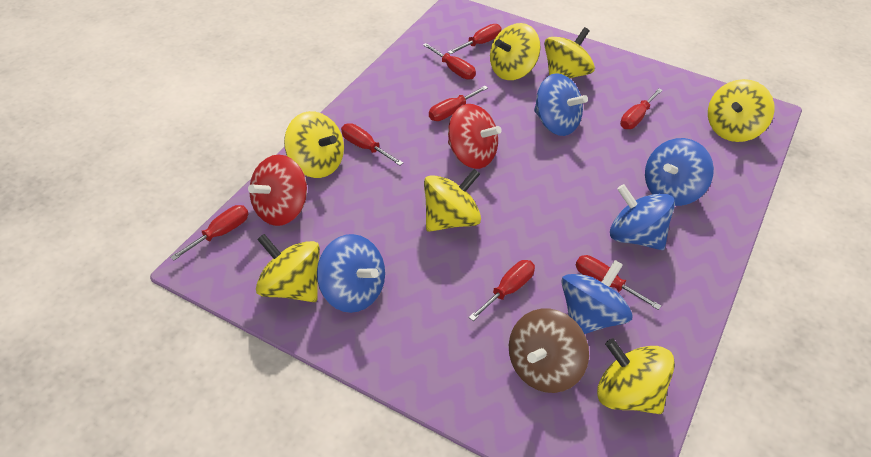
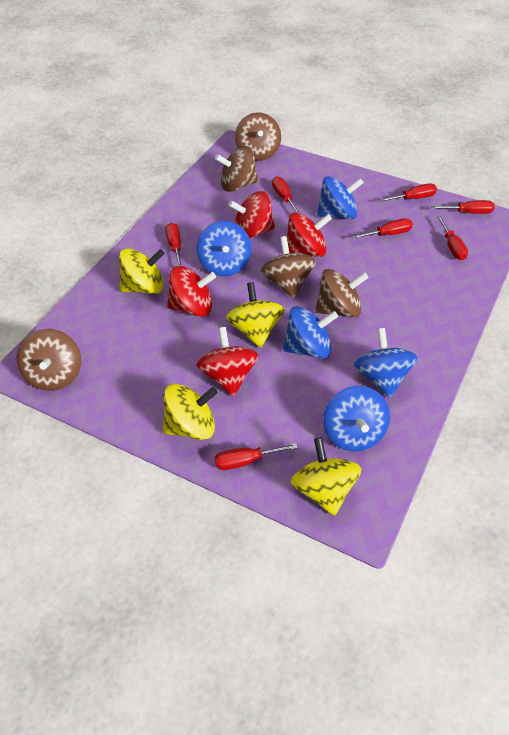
brown spinning top: [509,309,589,393] = 1 -> [17,329,81,391] [215,146,259,192] [235,112,281,161] [261,236,316,298] [315,269,369,318] = 5
red screwdriver: [170,205,248,260] [341,123,403,166] [423,43,476,80] [429,86,488,121] [448,24,502,54] [469,260,535,321] [576,255,661,310] [620,88,663,129] = 8 -> [166,223,182,266] [215,443,298,470] [272,177,301,214] [352,219,413,239] [379,183,437,202] [431,200,495,214] [437,216,468,260] = 7
red spinning top: [248,155,307,226] [448,104,502,169] = 2 -> [167,266,216,317] [196,327,259,396] [229,191,275,239] [287,212,332,257] = 4
yellow spinning top: [256,234,320,302] [284,111,344,178] [424,169,481,232] [490,23,541,80] [544,27,595,78] [597,339,675,414] [708,79,775,142] = 7 -> [119,248,165,294] [163,384,218,440] [226,282,285,348] [290,437,362,516] = 4

